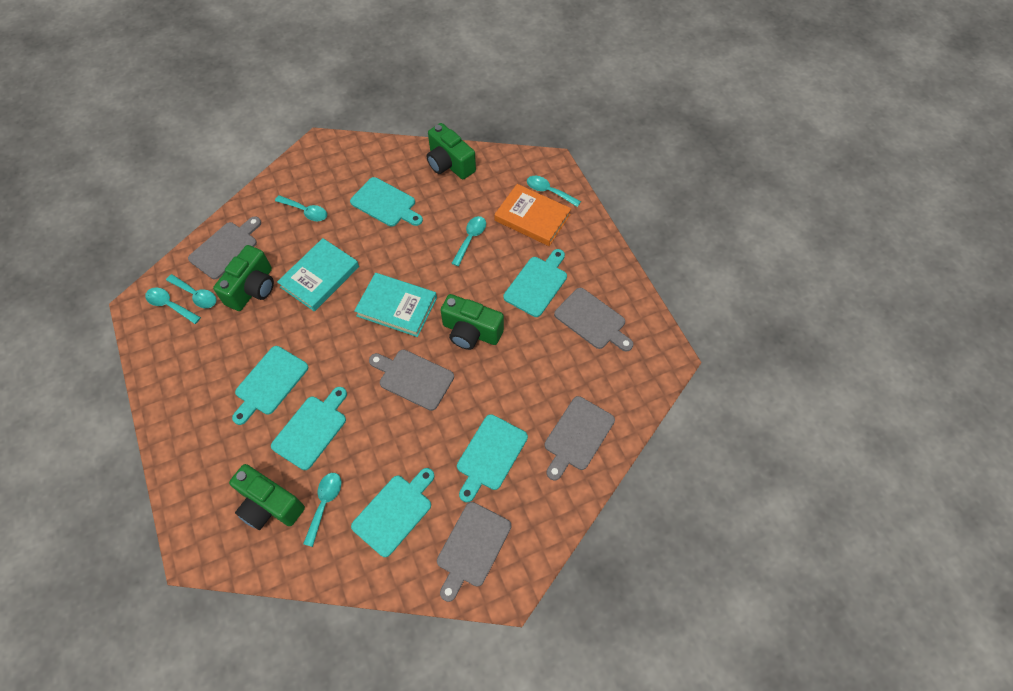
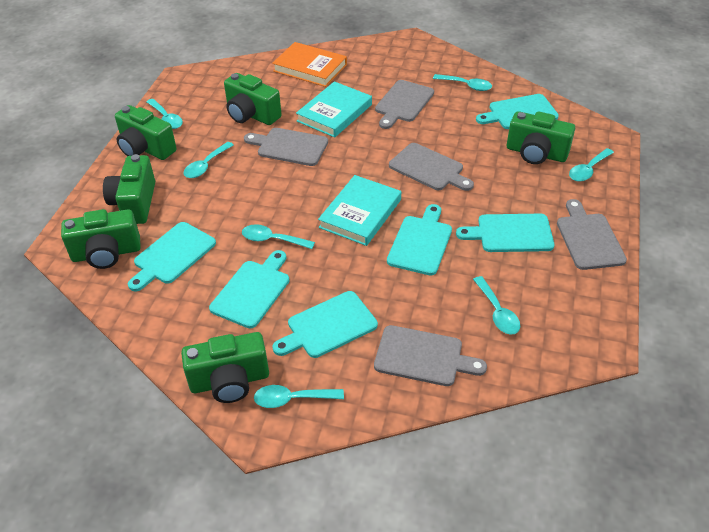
green camera: [213,245,274,311] [229,464,305,530] [426,123,476,180] [440,294,504,350] = 4 -> [61,209,141,269] [103,154,155,224] [115,105,177,160] [181,332,269,403] [224,73,282,125] [507,111,575,164] = 6
turquoise spoon: [145,287,201,324] [166,274,216,308] [275,195,327,221] [303,473,341,547] [451,216,486,266] [527,176,581,207] = 6 -> [147,99,183,129] [183,142,234,178] [242,224,315,249] [254,385,344,408] [433,74,492,91] [473,276,520,335] [569,148,614,182] = 7

